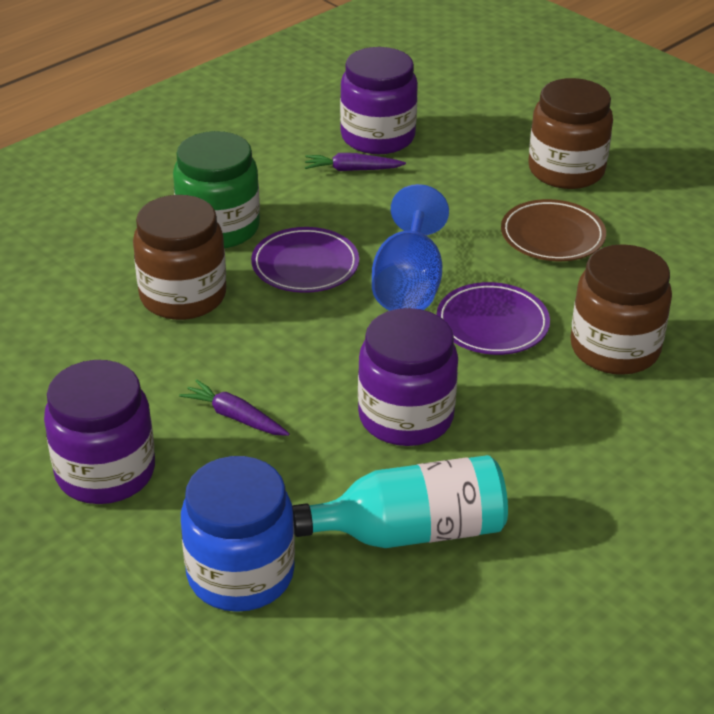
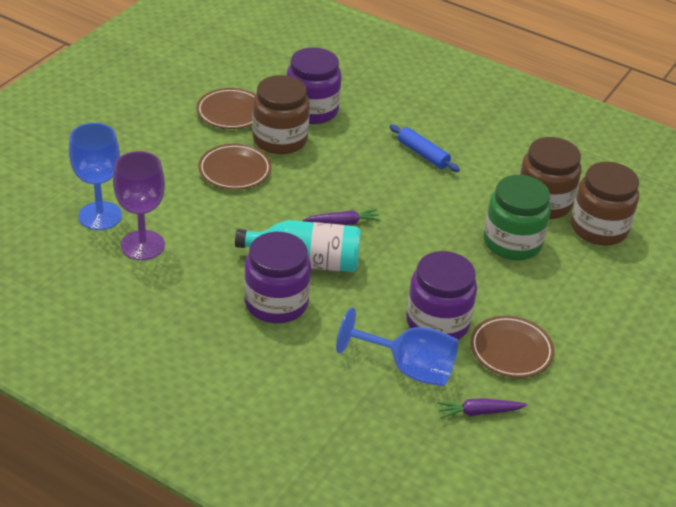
blue goblet: [372,184,449,311] = 1 -> [69,123,122,230] [336,308,459,387] = 2
blue jar: [181,456,295,612] = 1 -> none = 0
blue rolling pin: none = 0 -> [390,124,460,172] = 1
brown plate: [501,199,606,261] = 1 -> [196,88,256,129] [198,144,272,190] [470,316,554,378] = 3
purple goblet: none = 0 -> [113,151,165,260] = 1
purple plate: [251,227,359,293] [436,282,550,355] = 2 -> none = 0

